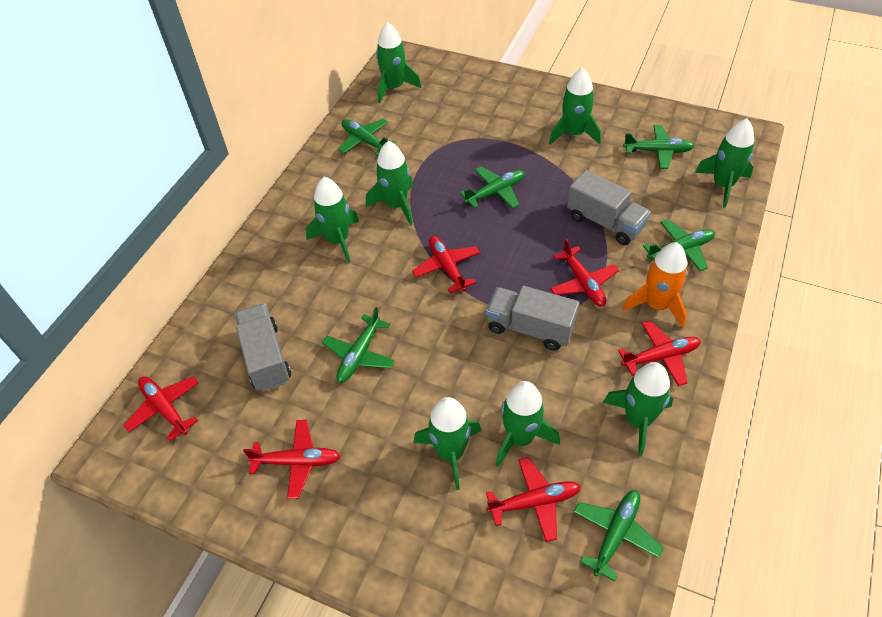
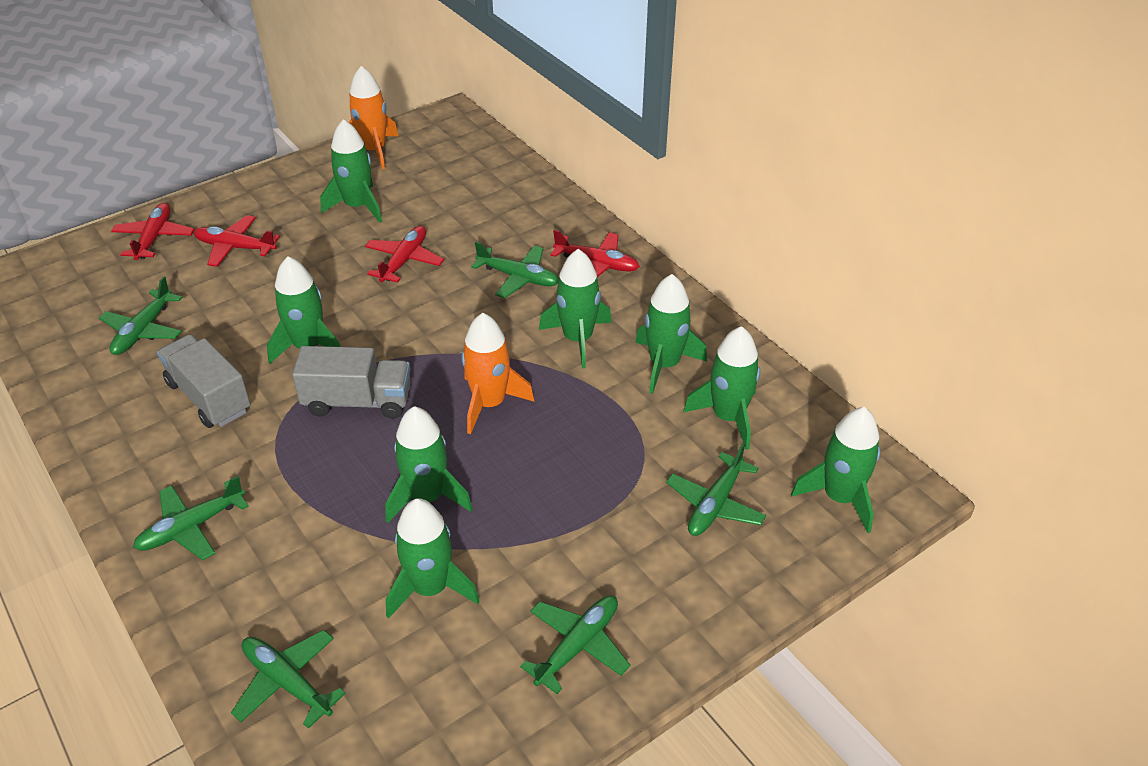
grey truck: [235,304,291,391] [486,286,579,351] [567,170,651,245] = 3 -> [157,334,251,428] [292,346,411,419] = 2
orange rocket: [623,242,687,328] = 1 -> [349,66,399,169] [461,313,534,434] = 2
red plane: [123,376,199,441] [243,420,341,499] [412,236,480,293] [486,457,581,542] [550,239,619,307] [618,320,701,386] = 6 -> [111,203,195,260] [194,215,280,267] [365,226,444,283] [551,230,640,277] = 4

